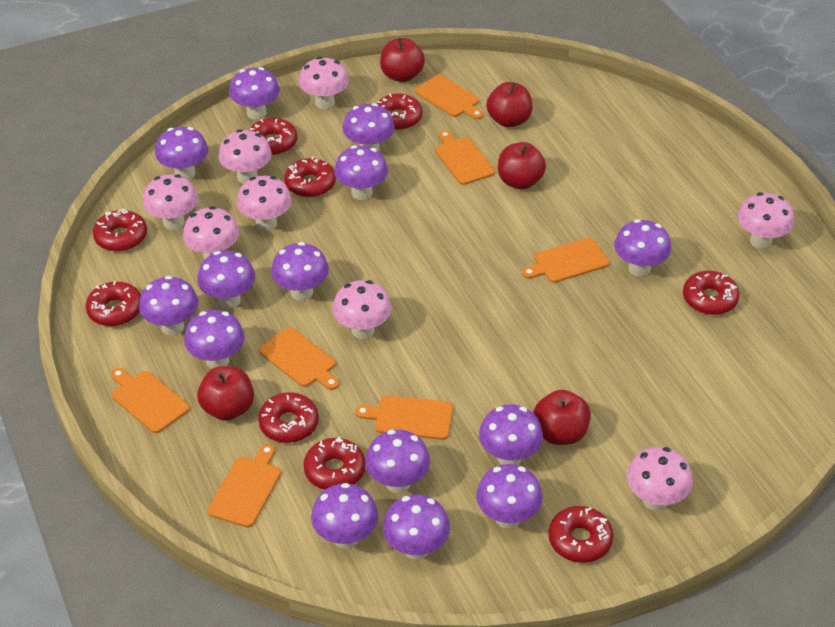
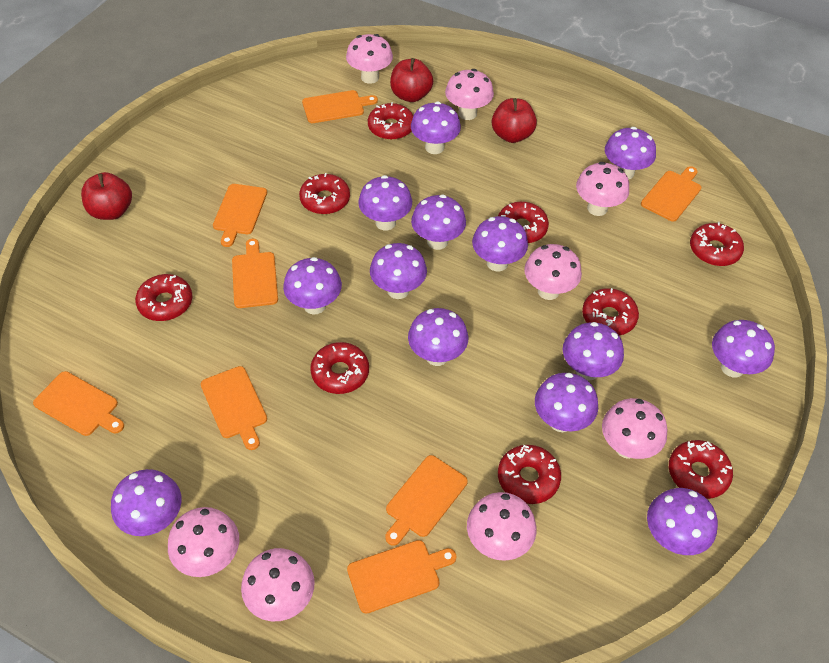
orange cutting board: [111,368,190,433] [208,444,281,528] [259,328,339,390] [355,395,453,440] [415,75,483,119] [435,130,495,185] [522,238,609,283] = 7 -> [33,371,124,436] [201,366,267,450] [213,184,267,247] [232,239,278,308] [302,90,378,123] [347,540,457,614] [385,455,468,546] [641,166,701,222] = 8
purple mushroom: [139,276,198,335] [155,127,208,180] [184,310,245,369] [197,251,255,308] [229,67,280,120] [271,242,329,301] [311,483,378,549] [334,145,388,200] [343,103,395,151] [365,430,430,493] [382,494,450,560] [476,464,543,529] [479,404,543,465] [614,219,671,277] = 14 -> [111,469,181,536] [283,257,342,315] [358,175,412,230] [370,243,427,299] [408,308,468,366] [411,102,461,154] [411,195,466,250] [472,216,528,272] [535,373,598,432] [563,322,624,381] [605,127,656,180] [647,488,718,555] [712,320,775,378] = 13
red apple: [197,366,254,421] [380,38,425,82] [486,82,533,128] [498,142,546,189] [534,390,591,445] = 5 -> [81,172,132,220] [390,58,433,102] [492,98,537,143] = 3

